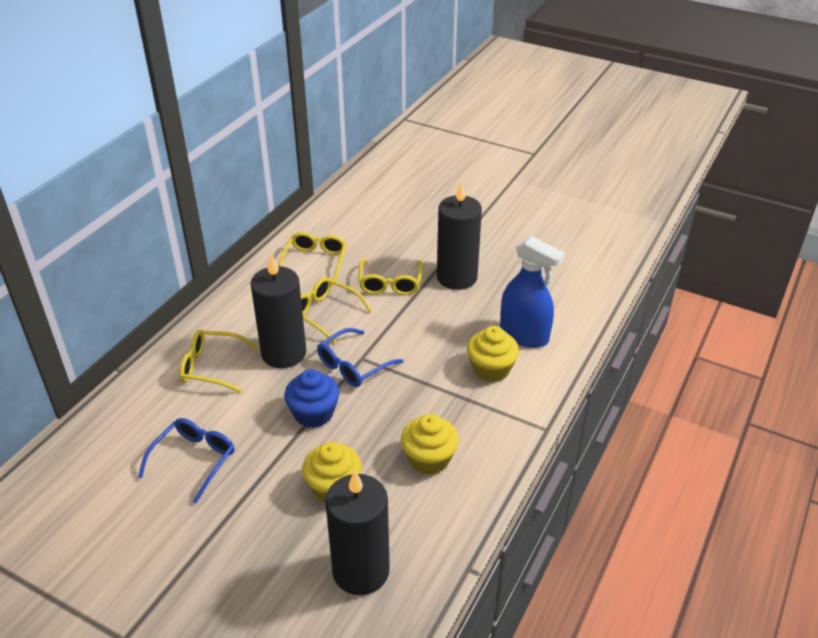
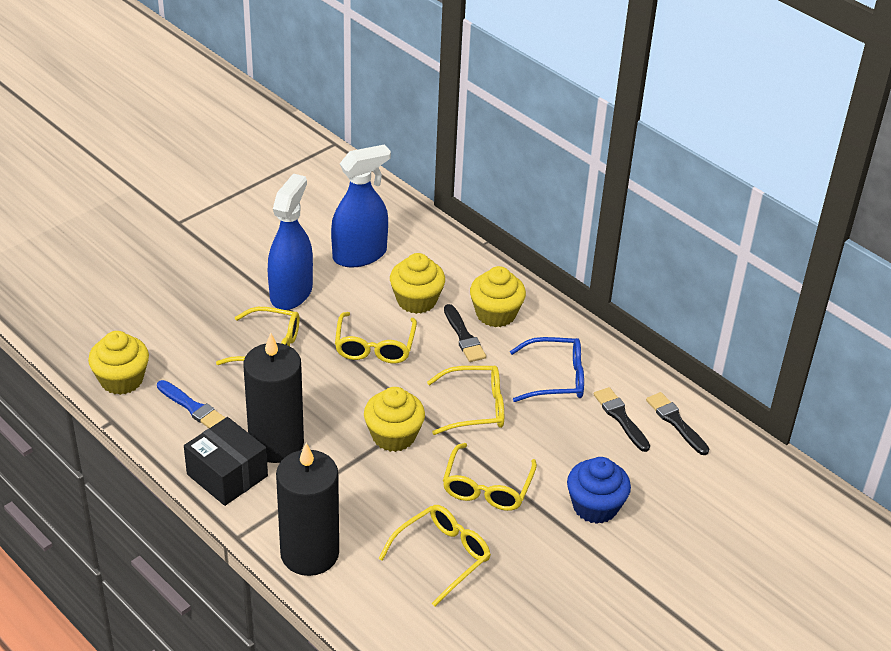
black box: none = 0 -> [184,417,268,506] = 1
black brush: none = 0 -> [444,304,486,362] [594,387,650,452] [646,392,709,455] = 3
black candle: [250,254,306,368] [325,470,390,595] [437,181,482,290] = 3 -> [243,333,304,463] [276,443,339,576] = 2
blue brush: none = 0 -> [157,380,226,428] = 1
blue glasses: [138,418,235,503] [317,328,404,387] = 2 -> [510,337,584,402] = 1
blue spray bottle: [500,236,565,348] = 1 -> [268,173,313,310] [331,144,391,268] = 2
yellow cupcake: [302,442,362,502] [401,414,459,475] [467,326,519,382] = 3 -> [88,331,149,395] [364,387,425,452] [390,253,445,314] [470,266,526,327] = 4
yellow glasses: [179,330,258,393] [279,232,347,286] [301,277,372,343] [359,259,423,295] = 4 -> [216,307,300,365] [335,312,417,363] [378,505,491,606] [427,365,504,435] [443,443,537,511] = 5

